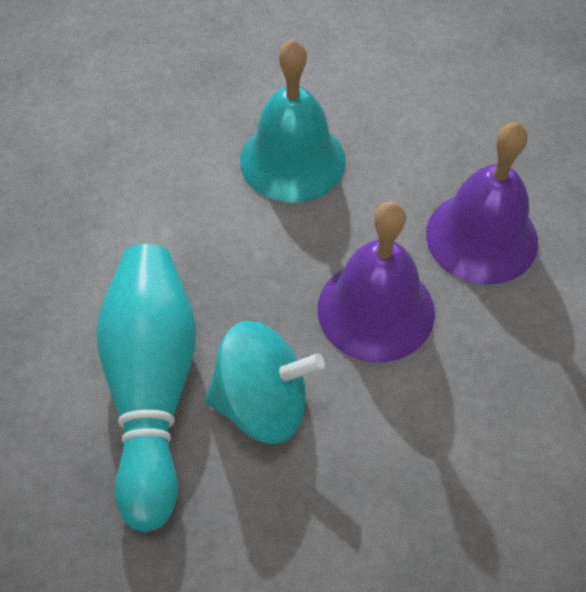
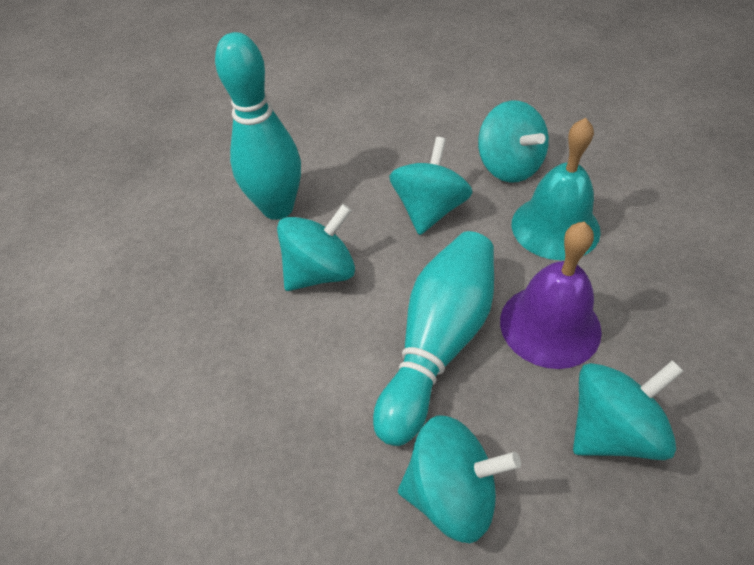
purple bell: [318,201,435,362] [426,122,538,285] = 2 -> [500,222,602,369] = 1
turquoise bowling pin: [96,244,196,532] = 1 -> [215,32,301,220] [373,231,494,446] = 2
turquoise spinning top: [205,321,325,444] = 1 -> [277,204,355,291] [389,137,472,235] [398,416,521,543] [478,101,549,183] [573,360,684,460] = 5

